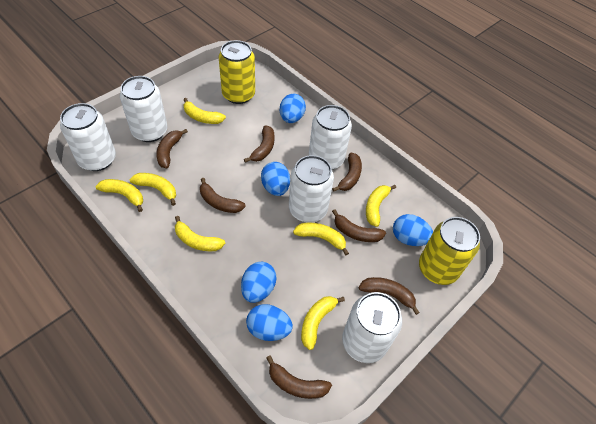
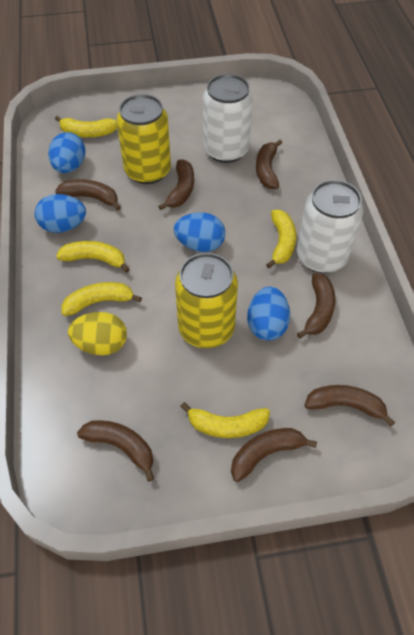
blue egg: [241,262,277,303] [246,304,293,341] [261,162,290,196] [280,94,306,123] [393,214,433,246] = 5 -> [35,194,86,233] [48,132,85,173] [174,212,225,252] [247,287,290,341] = 4
white can: [60,103,116,171] [120,76,168,142] [289,155,334,223] [309,105,352,170] [342,292,402,363] = 5 -> [203,74,253,163] [297,180,363,273] = 2
yellow banana: [95,179,143,212] [130,173,176,206] [175,216,225,251] [183,98,226,124] [293,223,349,255] [301,296,345,350] [366,185,396,227] = 7 -> [55,116,117,137] [56,241,130,273] [62,282,142,316] [180,402,270,438] [266,210,296,268] = 5
yellow egg: none = 0 -> [68,312,127,355] = 1

